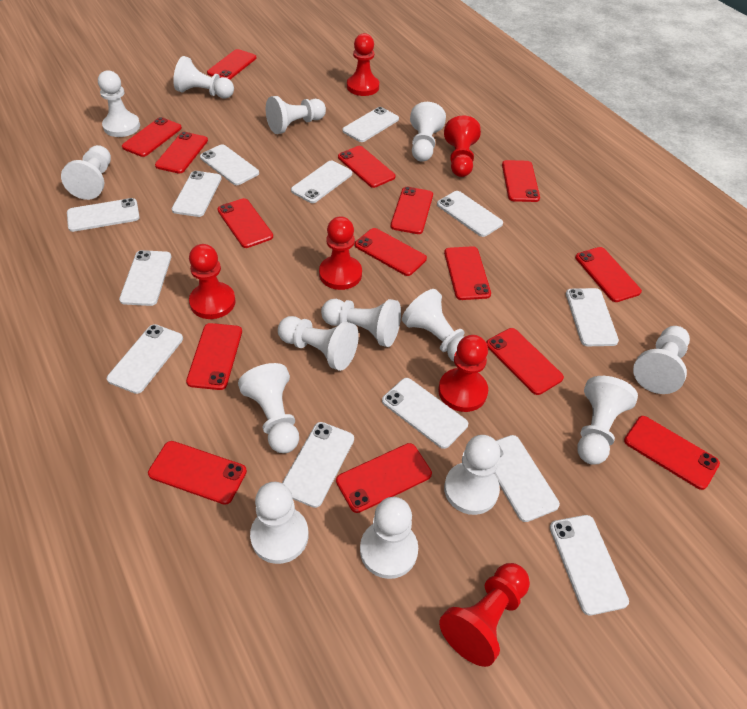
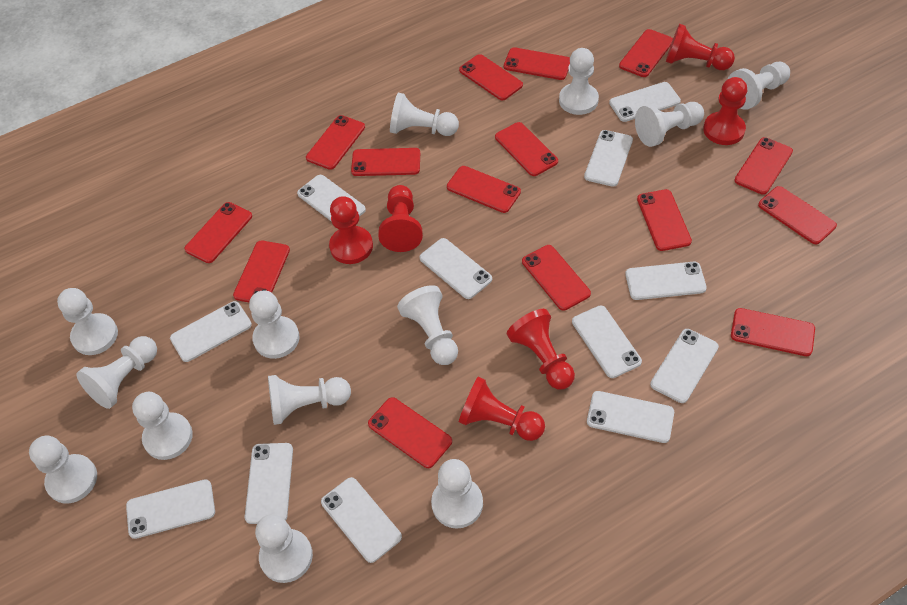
white pawn: [61,145,111,200] [98,70,140,137] [173,56,234,99] [238,363,299,453] [250,482,309,564] [266,96,326,134] [278,316,359,371] [321,299,401,347] [360,497,418,579] [402,289,465,362] [410,102,446,162] [444,435,500,515] [577,376,638,464] [633,326,690,394] = 14 -> [29,436,97,503] [57,288,118,355] [76,336,157,409] [132,392,193,460] [249,290,300,359] [255,514,313,583] [268,375,351,425] [390,93,459,136] [397,285,458,365] [431,459,483,529] [559,48,599,115] [635,102,704,147] [727,62,790,110] = 13
white phone: [67,198,140,232] [107,324,183,394] [119,250,171,306] [172,171,222,217] [200,144,259,185] [282,422,354,508] [291,161,352,203] [342,107,399,142] [382,378,468,449] [437,191,503,237] [494,435,560,522] [550,515,629,616] [566,288,619,346] = 13 -> [126,479,215,539] [170,301,252,362] [245,443,293,524] [297,175,366,222] [321,477,402,563] [419,238,492,299] [572,306,642,378] [584,130,633,187] [587,391,674,443] [609,82,681,122] [625,262,707,300] [650,329,719,403] = 12

